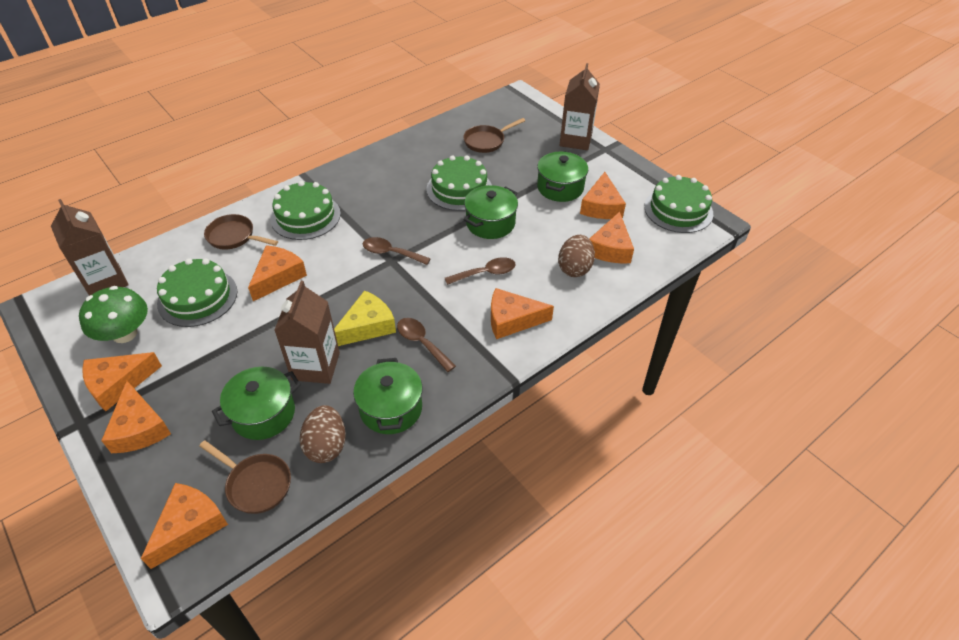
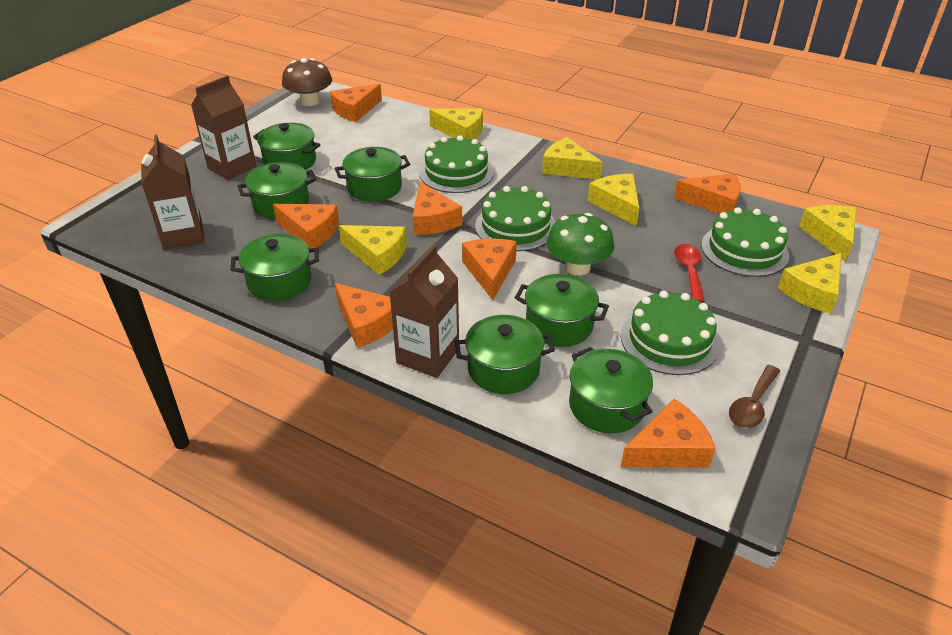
brown egg: [299,405,346,463] [558,235,595,277] = 2 -> none = 0
brown mushroom: none = 0 -> [282,58,332,106] = 1
brown pan: [199,440,291,514] [204,214,278,249] [463,118,525,153] = 3 -> none = 0
brown spoon: [363,237,431,265] [397,318,456,372] [445,257,516,285] = 3 -> [729,365,780,428] = 1
green pot: [212,367,301,440] [353,358,423,434] [463,185,518,239] [537,151,588,202] = 4 -> [230,234,319,301] [237,162,316,219] [253,123,321,170] [335,147,410,202] [455,315,555,394] [515,274,609,347] [569,347,653,433] = 7
red spoon: none = 0 -> [674,244,705,303] = 1
yellow cheese: [334,290,396,346] = 1 -> [339,225,407,275] [429,108,483,140] [542,137,603,179] [588,174,639,226] [778,253,842,314] [799,205,857,262] = 6

